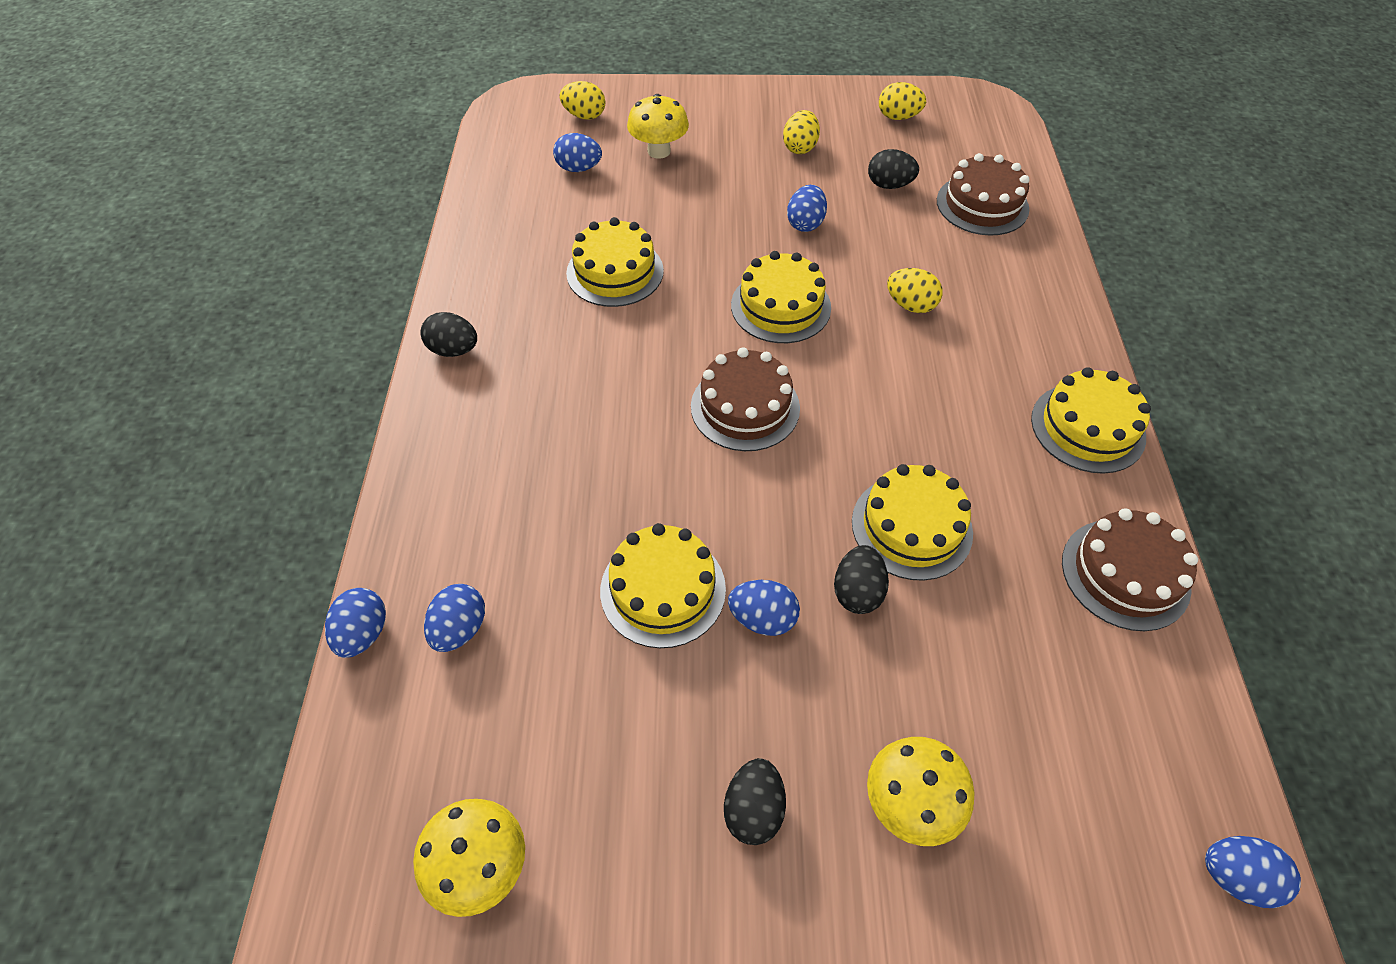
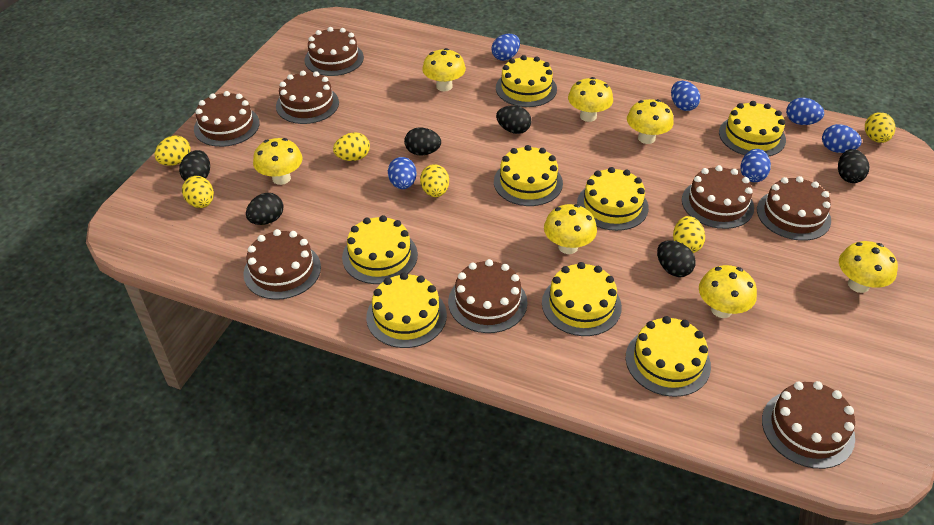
black egg: [420,312,477,357] [724,758,786,845] [834,545,889,614] [868,149,919,189] = 4 -> [179,150,210,181] [246,193,284,225] [404,128,441,155] [496,106,531,134] [657,240,696,277] [838,149,869,183] = 6
brown cake: [691,347,800,451] [937,153,1030,236] [1062,508,1198,631] = 3 -> [194,91,260,147] [243,229,321,300] [276,71,339,124] [305,27,364,76] [448,259,527,333] [682,165,754,229] [757,176,831,241] [762,381,855,469] = 8
yellow cake: [566,217,664,307] [600,523,726,648] [731,251,831,343] [852,464,973,581] [1031,367,1151,474] = 5 -> [342,215,418,284] [366,273,447,348] [494,145,563,206] [496,55,557,107] [542,262,622,336] [577,167,649,231] [626,316,711,397] [719,101,786,157] = 8
yellow egg: [559,81,605,120] [783,110,820,154] [879,82,926,120] [887,268,943,313] = 4 -> [154,136,191,166] [182,176,214,208] [333,132,370,161] [420,164,449,197] [673,216,705,253] [865,112,895,143] = 6
yellow mushroom: [413,799,525,917] [627,94,689,159] [867,737,975,846] = 3 -> [253,138,302,185] [422,48,466,91] [544,204,597,254] [568,77,613,122] [627,99,674,144] [699,265,757,318] [839,241,898,293] = 7

